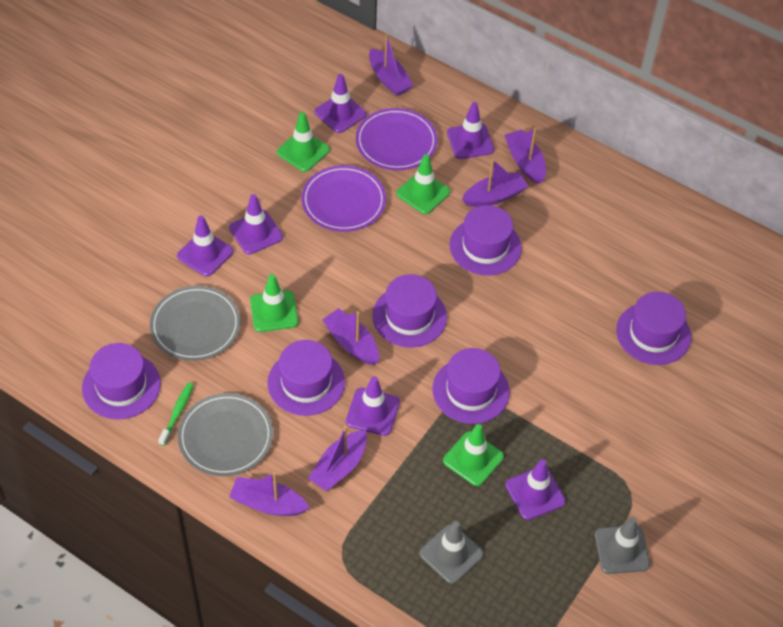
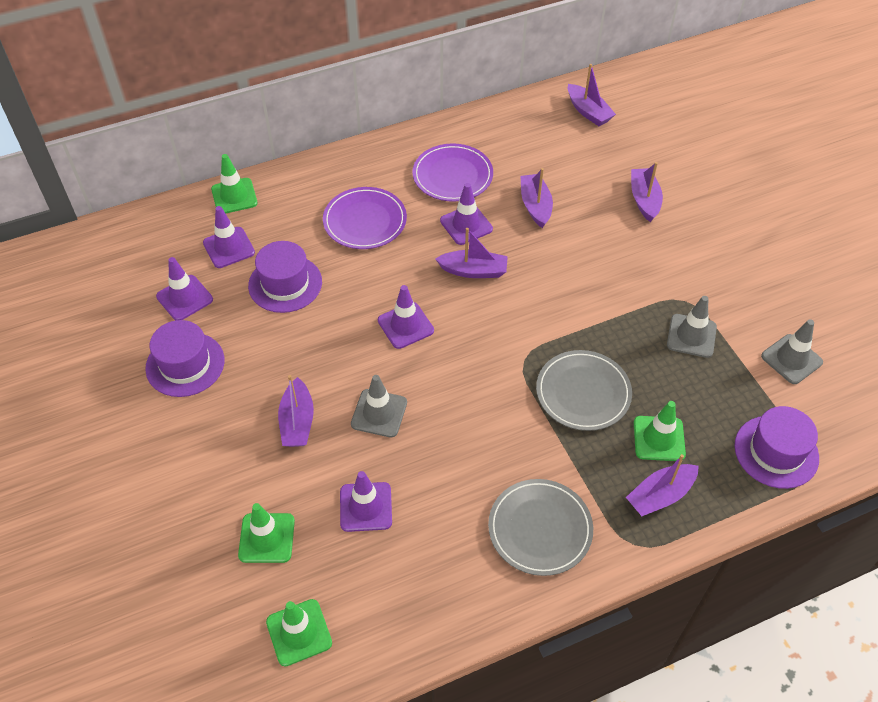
green toothbrush: [158,383,194,446] = 1 -> none = 0
grey traffic cone: [419,521,484,584] [595,517,650,574] = 2 -> [351,375,407,438] [667,296,717,358] [761,319,823,384] = 3
purple hat: [82,343,161,419] [267,340,345,416] [372,274,447,348] [433,348,510,424] [450,205,522,275] [616,292,691,365] = 6 -> [145,320,224,397] [248,241,322,313] [734,406,819,489] = 3
purple traffic cone: [177,215,233,277] [229,194,283,254] [315,74,367,133] [346,376,400,436] [447,102,494,159] [505,459,566,520] = 6 -> [156,257,213,320] [203,206,255,268] [340,471,392,532] [378,285,434,349] [440,183,493,245] = 5

